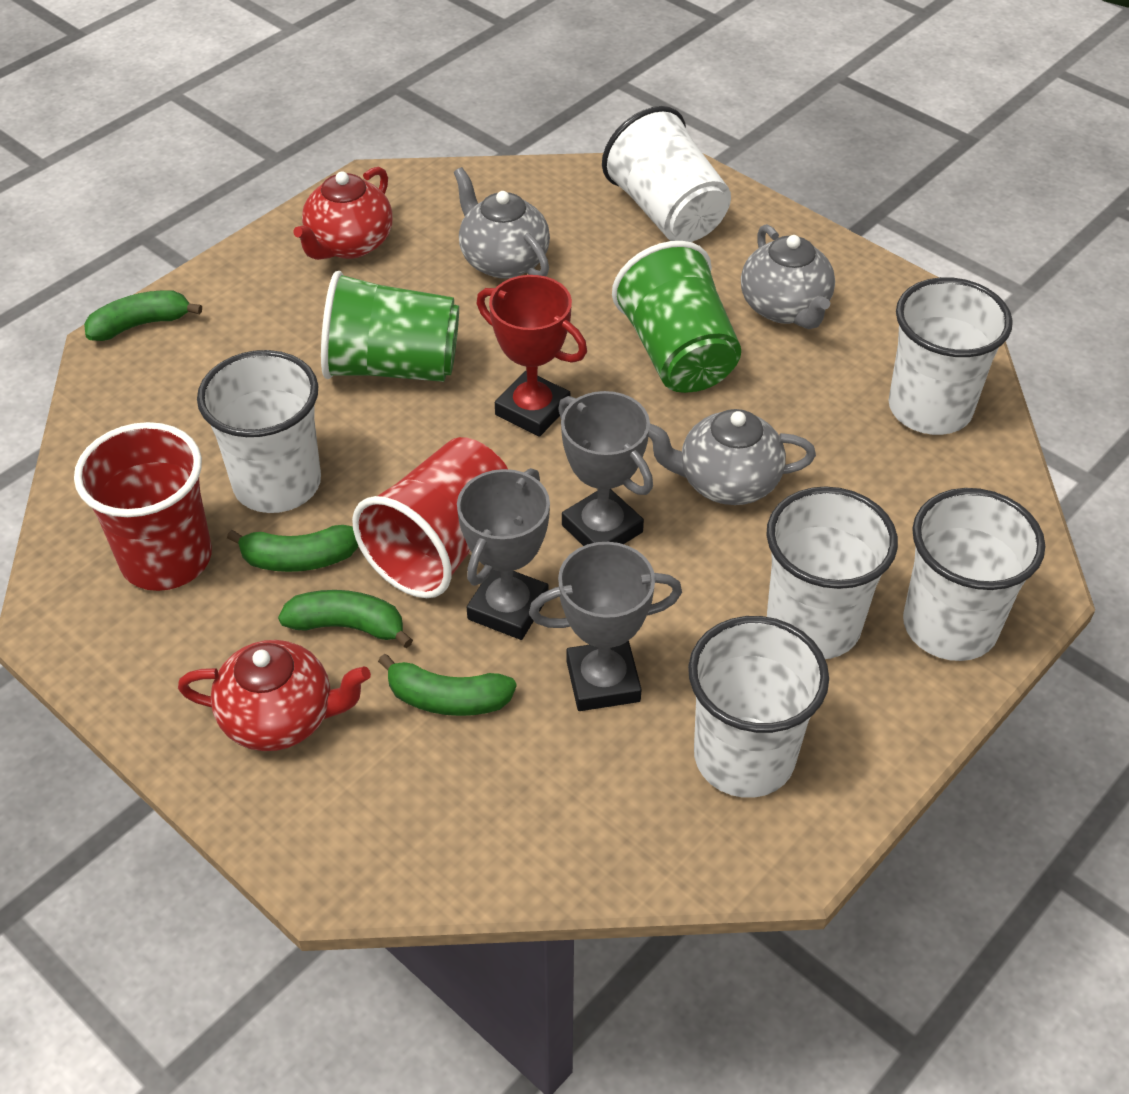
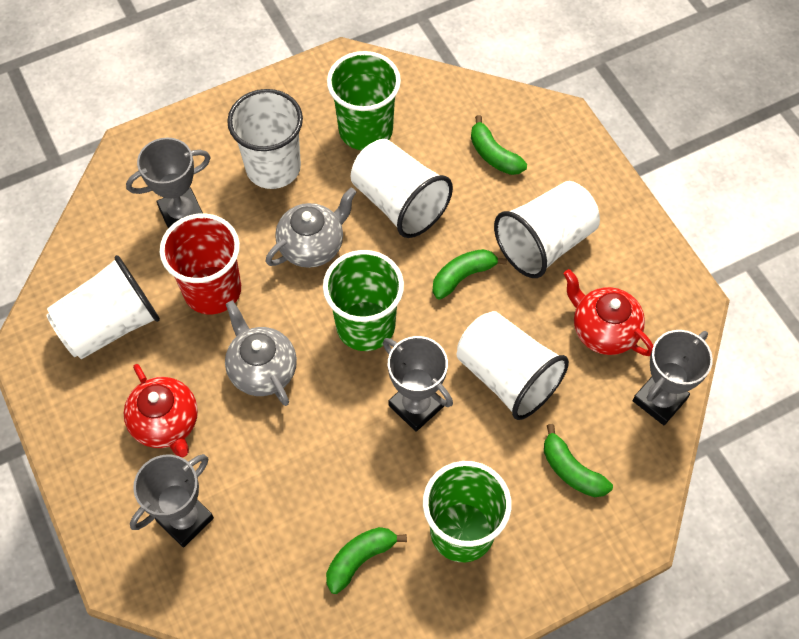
green cup: [321,271,459,382] [612,241,741,393] = 2 -> [323,250,404,351] [327,51,401,150] [423,461,512,562] = 3
grey teapot: [454,167,550,279] [648,409,816,505] [741,224,835,329] = 3 -> [225,300,297,406] [266,188,356,268] = 2
grey trophy: [457,468,550,640] [529,542,682,711] [558,391,653,546] = 3 -> [126,137,211,228] [130,454,214,547] [383,336,453,432] [633,330,713,425] = 4
red cup: [74,422,212,591] [352,437,508,598] = 2 -> [160,213,241,314] = 1
red trophy: [477,275,587,437] = 1 -> none = 0
white cup: [197,350,321,513] [602,106,731,242] [688,616,829,798] [766,486,898,659] [888,277,1013,435] [903,488,1045,661] = 6 -> [46,255,160,359] [227,89,303,189] [351,139,453,238] [457,311,569,420] [494,181,600,278] = 5

